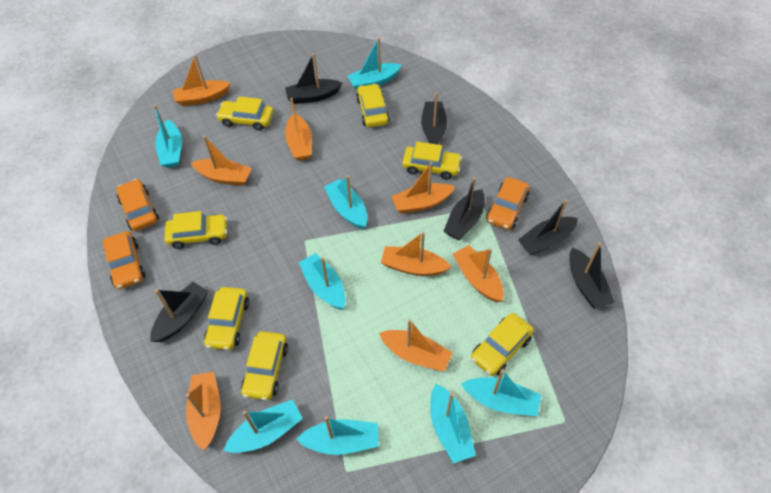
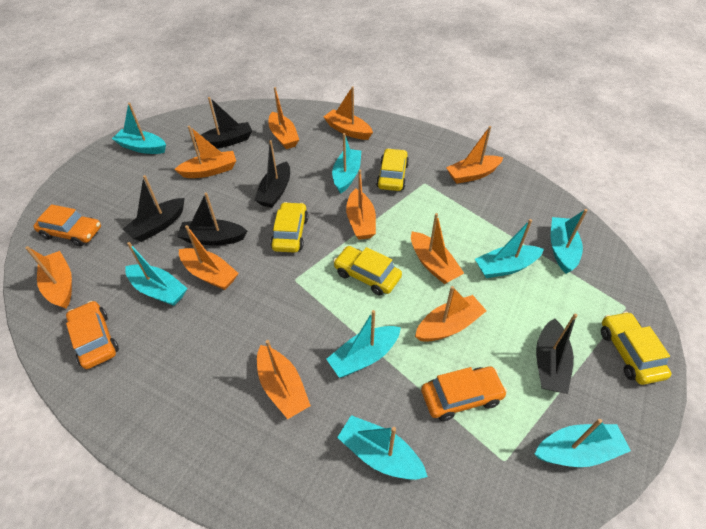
black boat: [151,282,208,342] [285,53,342,104] [421,92,447,144] [443,177,485,240] [518,199,578,255] [569,242,615,309] = 6 -> [123,175,185,242] [177,193,247,246] [195,97,252,148] [254,140,290,208] [536,314,577,394] = 5
orange boat: [173,55,231,106] [186,372,221,451] [191,136,252,186] [285,98,312,161] [379,319,453,372] [381,232,451,276] [391,162,455,214] [453,245,504,302] = 8 -> [25,246,72,309] [174,126,236,178] [179,225,239,290] [257,340,311,419] [268,87,299,149] [324,86,373,140] [346,170,376,240] [411,213,464,284] [415,286,487,342] [446,126,504,184] = 10
yellow car: [164,211,227,249] [204,287,249,350] [216,96,274,131] [241,331,288,400] [356,84,390,127] [402,142,462,180] [471,313,534,376] = 7 -> [270,202,308,253] [333,246,402,296] [376,148,409,191] [601,311,672,385] = 4

